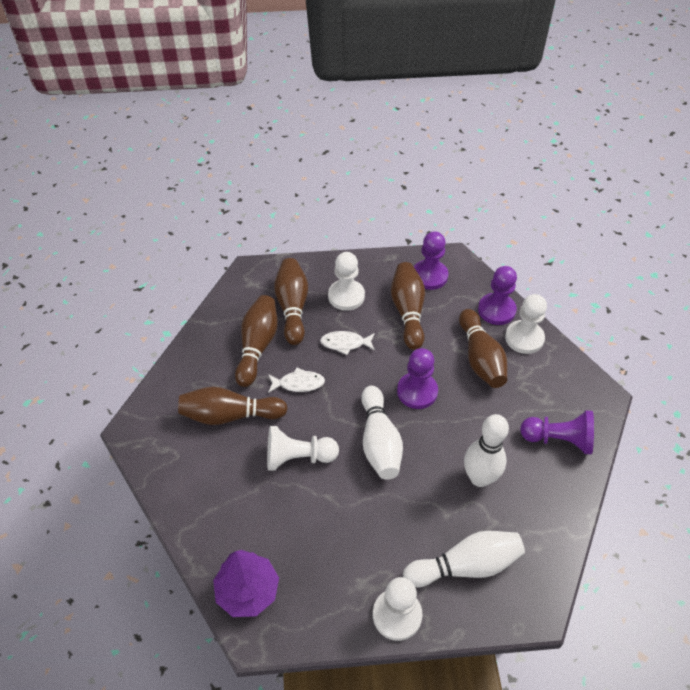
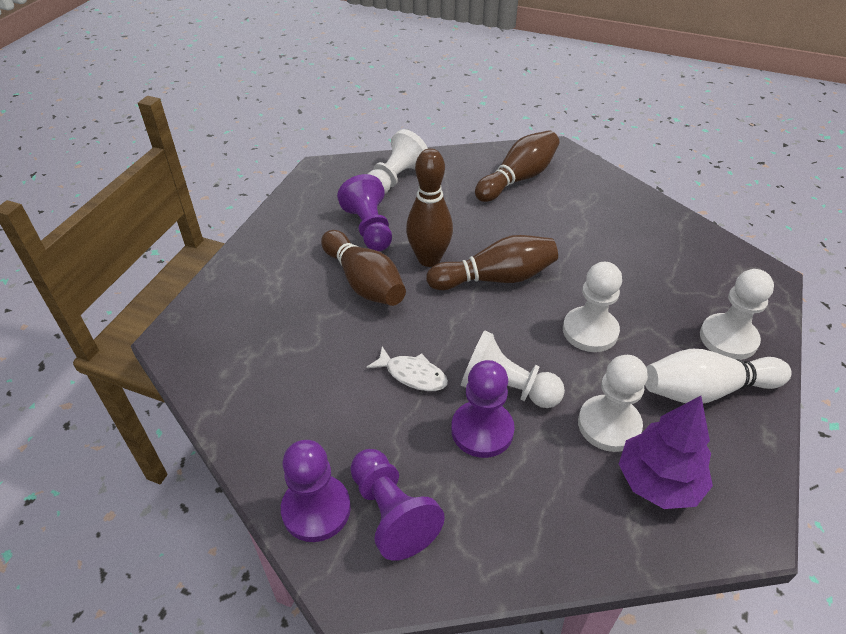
brown bowling pin: [178,386,288,425] [235,295,278,387] [274,258,308,345] [391,262,425,350] [459,309,507,388] = 5 -> [321,230,406,306] [406,148,453,267] [426,235,558,290] [475,130,559,202] = 4
white bowling pin: [361,386,403,480] [403,531,525,587] [464,414,509,487] = 3 -> [645,349,792,404] = 1
white fish: [268,367,325,393] [320,331,375,355] = 2 -> [366,347,448,391] = 1
white pawn: [267,426,339,471] [328,252,365,311] [373,577,422,641] [505,294,547,354] = 4 -> [368,129,428,194] [461,330,565,408] [563,262,622,352] [578,355,648,452] [700,269,774,360] = 5

